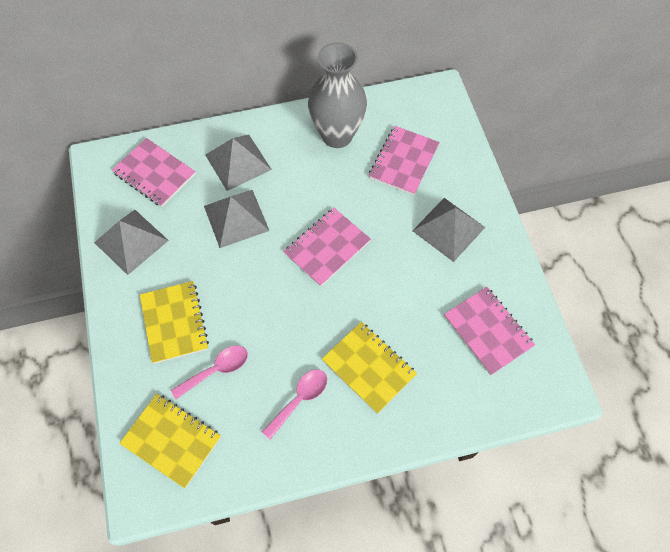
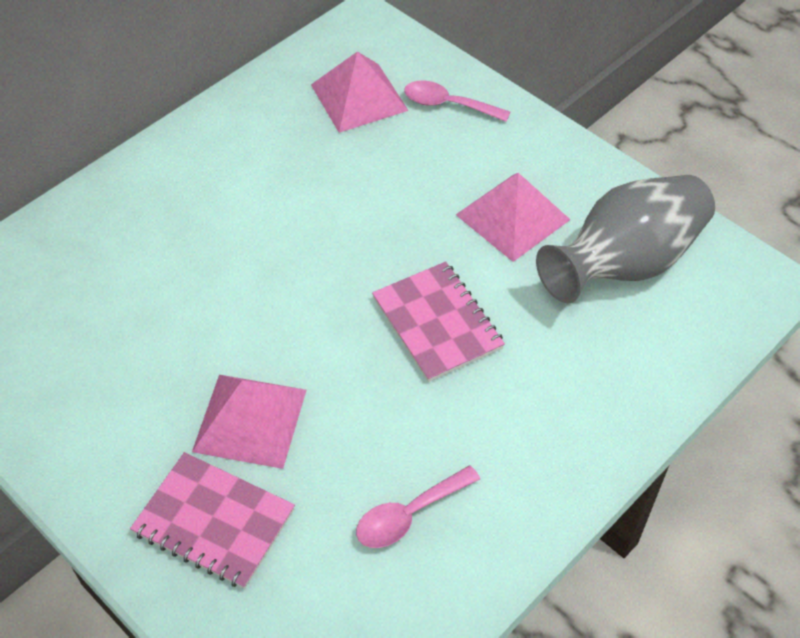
grey pyramid: [94,210,169,275] [204,190,270,248] [205,135,272,191] [412,198,485,262] = 4 -> none = 0
pink notebook: [112,138,195,207] [284,208,371,287] [369,126,440,195] [444,287,535,375] = 4 -> [130,452,295,589] [372,261,505,382] = 2
pink pyramid: none = 0 -> [192,375,306,469] [311,52,409,133] [456,173,570,262] = 3
yellow notebook: [119,394,221,488] [140,281,209,364] [322,322,417,414] = 3 -> none = 0

